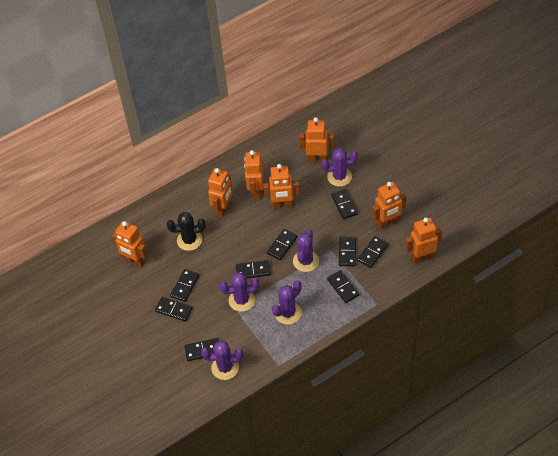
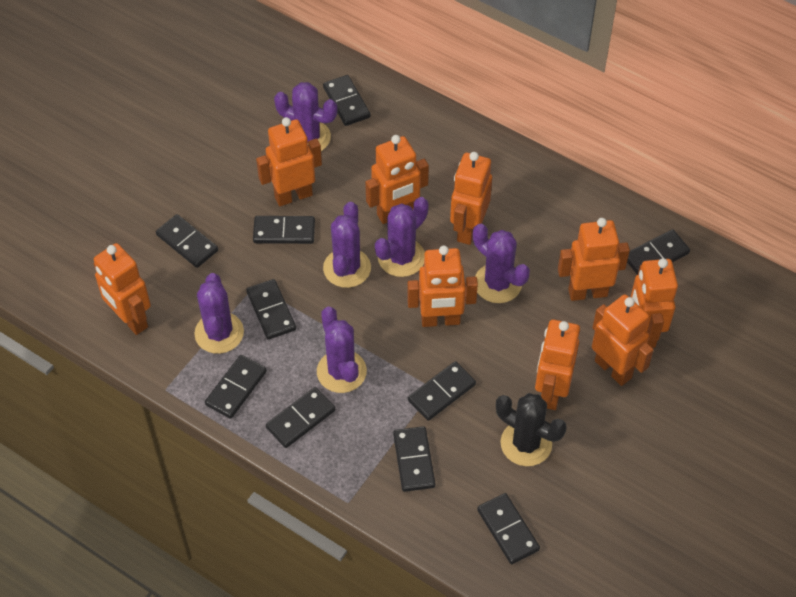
black domino: [155,297,193,322] [170,269,199,302] [184,338,219,361] [236,260,271,278] [267,229,298,260] [327,270,359,303] [331,189,358,219] [339,237,356,266] [357,236,389,268] = 9 -> [156,214,218,268] [205,355,267,419] [246,279,296,340] [253,216,315,244] [266,387,335,448] [323,75,371,126] [393,426,435,492] [408,361,476,421] [477,493,540,564] [627,229,690,275] = 10
orange robot: [112,221,147,267] [208,168,233,217] [244,150,264,199] [263,164,299,209] [299,117,334,162] [372,182,406,229] [405,218,442,263] = 7 -> [94,243,151,335] [256,117,322,206] [365,135,429,224] [407,245,478,327] [450,152,492,245] [535,319,580,410] [558,218,630,301] [592,294,654,386] [631,258,678,348] = 9
purple cactus: [201,341,243,380] [219,273,259,312] [272,280,302,325] [293,229,319,272] [321,147,358,187] = 5 -> [194,273,244,354] [274,82,338,151] [317,306,367,393] [323,202,371,288] [375,197,429,277] [473,224,530,303] = 6

